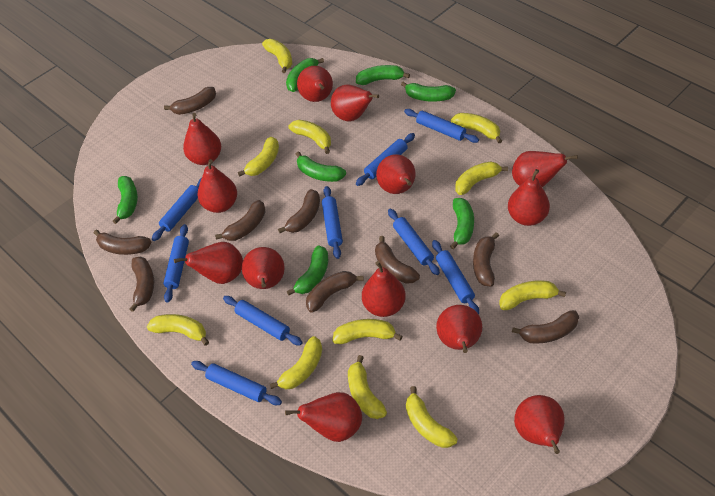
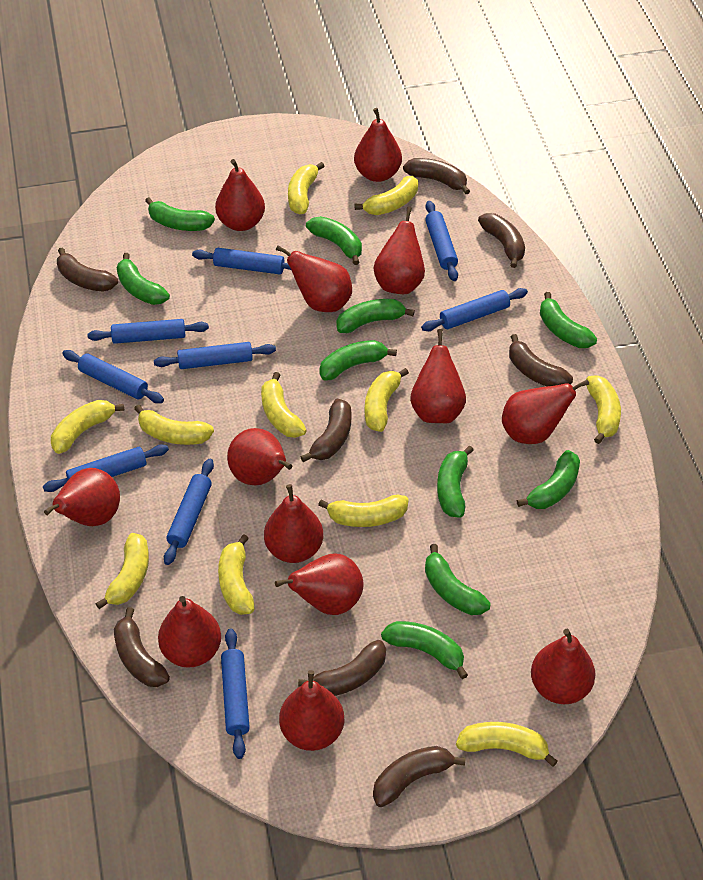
brown banana: [94,230,151,255] [130,257,154,312] [164,87,216,115] [215,200,266,241] [278,189,320,233] [306,271,364,313] [375,236,420,284] [473,232,499,287] [512,310,579,344] = 9 -> [57,247,118,292] [114,607,170,687] [298,640,386,696] [300,399,351,462] [373,746,465,807] [403,158,470,194] [478,213,525,268] [509,334,573,386] = 8
green banana: [113,176,138,224] [286,58,324,92] [287,245,328,295] [296,151,346,182] [356,65,410,85] [401,81,456,102] [450,198,474,249] = 7 -> [117,253,170,305] [145,197,215,231] [306,216,362,265] [319,340,397,380] [336,299,415,333] [381,621,468,679] [425,544,491,615] [437,446,474,518] [517,450,580,509] [540,292,597,348] = 10

